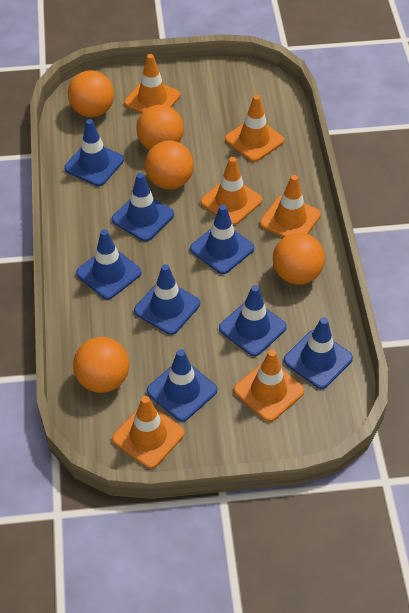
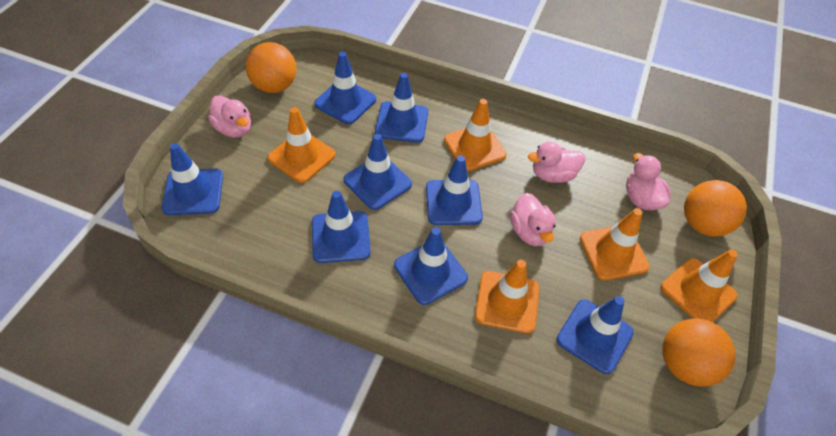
orange ball: [68,70,114,117] [73,337,129,393] [136,105,184,150] [145,141,194,189] [273,233,325,285] = 5 -> [246,42,296,93] [663,318,736,387] [684,180,747,236] = 3
orange traffic cone: [112,396,185,469] [124,54,181,113] [200,157,262,225] [225,95,284,162] [234,350,304,422] [260,175,321,238] = 6 -> [268,107,336,183] [444,99,507,171] [475,260,539,334] [580,208,650,280] [661,249,738,322] = 5
pink duck: none = 0 -> [208,95,251,138] [510,193,556,246] [528,142,585,183] [626,153,671,210] = 4

